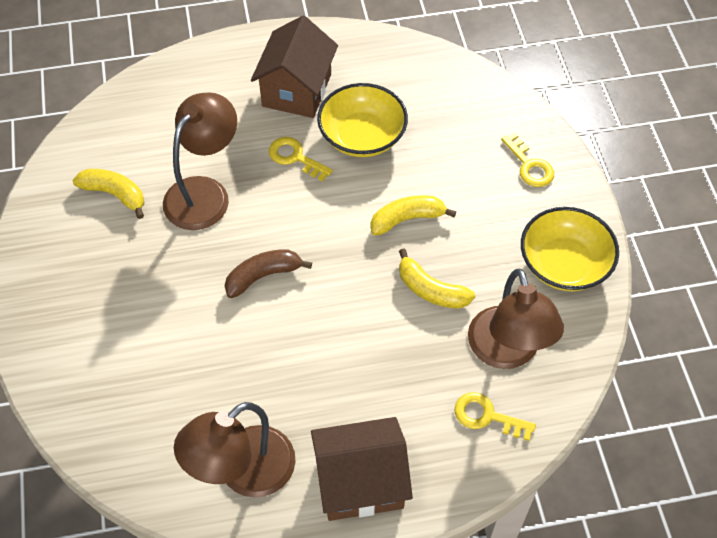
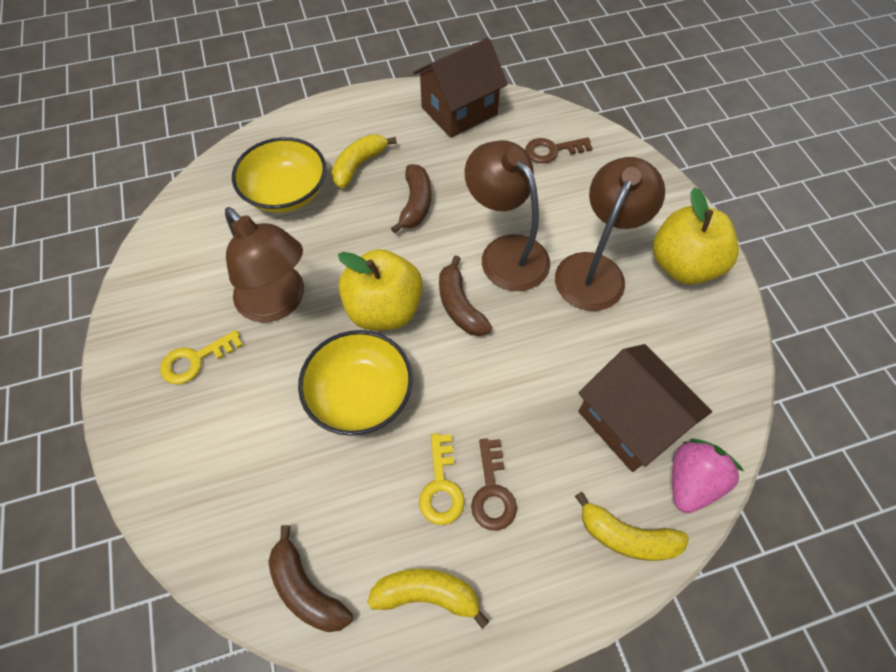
brown banana: [225,249,312,298] = 1 -> [268,525,353,632] [391,164,431,233] [439,255,492,336] = 3
brown key: none = 0 -> [471,438,517,531] [525,137,593,163] = 2
pink strawberry: none = 0 -> [672,439,744,513] = 1
yellow apple: none = 0 -> [338,249,423,330] [653,187,739,284] = 2
yellow key: [269,137,333,182] [455,392,536,441] [501,133,554,187] = 3 -> [160,330,243,384] [419,433,464,525] = 2

